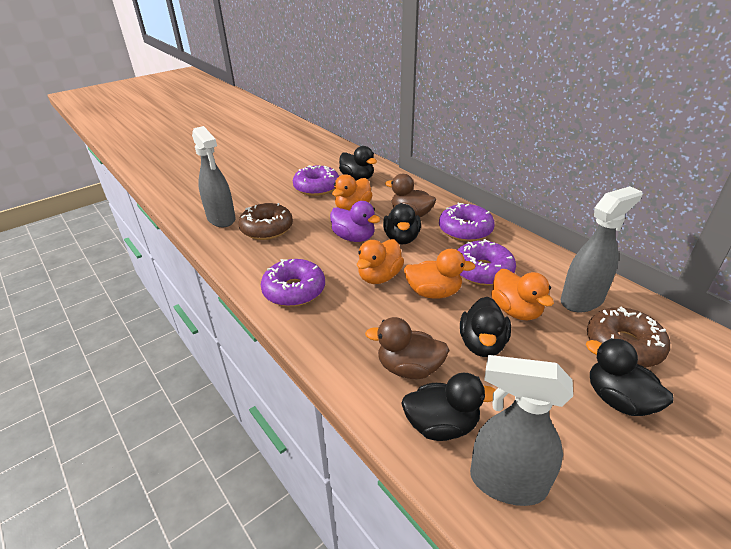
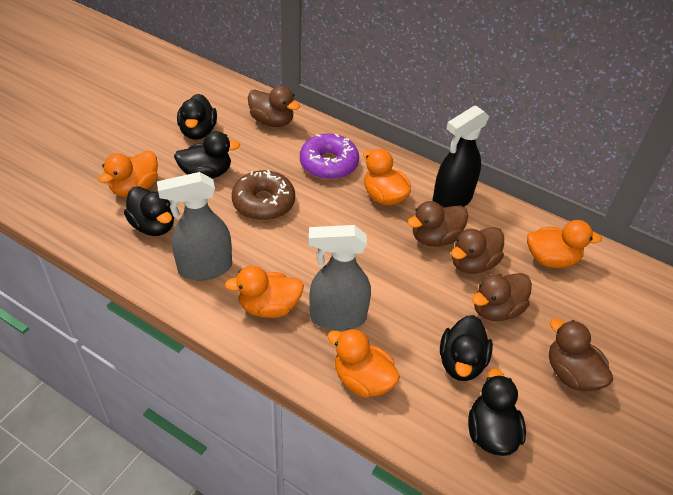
black spray bottle: none = 0 -> [432,105,490,207] = 1
brown donut: [238,203,293,240] [587,307,670,367] = 2 -> [232,170,295,221] = 1
brown duck: [365,317,449,379] [385,174,436,217] = 2 -> [248,86,300,127] [408,201,468,247] [451,227,504,274] [472,273,532,321] [549,319,613,391] = 5
grey spray bottle: [192,126,236,227] [470,355,573,506] [561,186,642,312] = 3 -> [157,172,232,280] [309,225,371,331] = 2
orange duck: [332,174,372,211] [357,239,404,284] [404,249,476,299] [491,269,554,320] = 4 -> [98,151,158,197] [225,266,304,318] [327,328,400,398] [363,149,411,206] [527,220,602,268] = 5
purple donut: [261,259,325,307] [293,165,339,196] [439,203,495,242] [458,239,516,286] = 4 -> [300,134,359,180] = 1
purple duck: [330,201,381,242] = 1 -> none = 0

